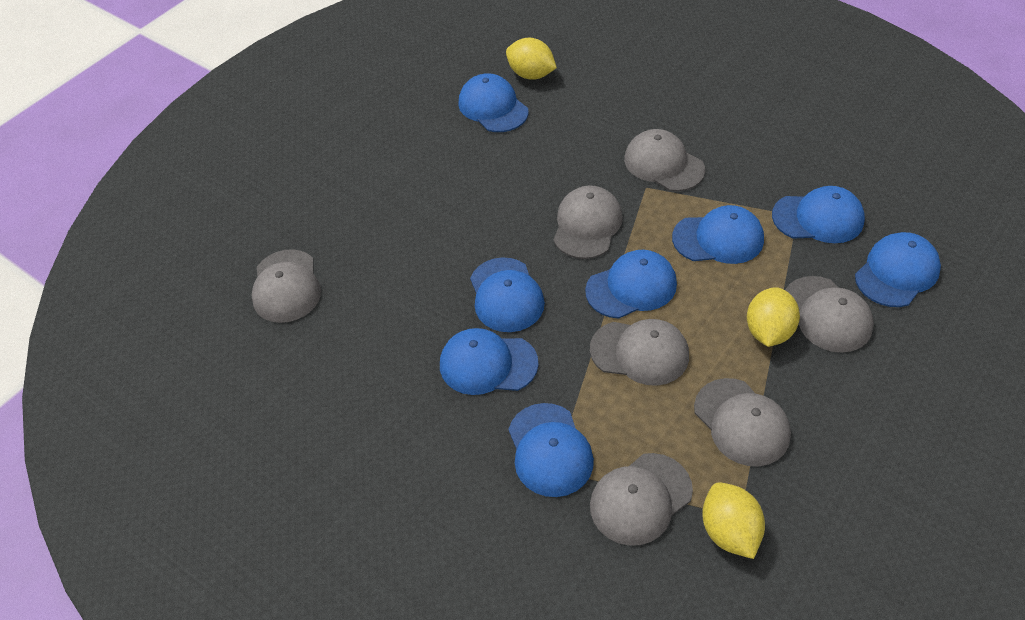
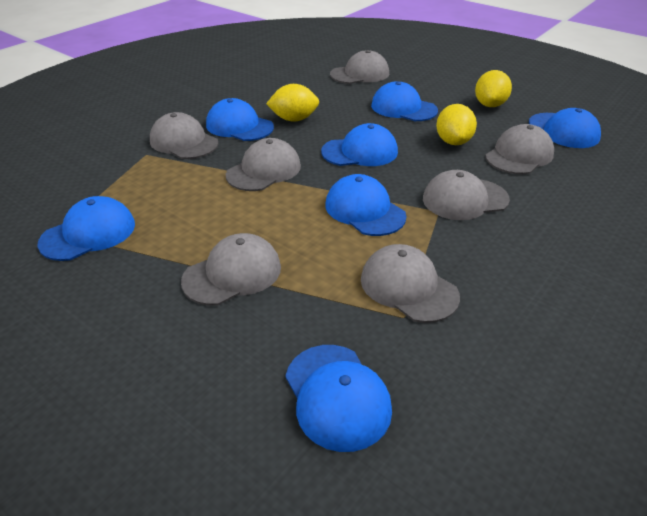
blue cap: [440,328,539,395] [458,73,529,132] [470,257,545,332] [508,403,594,497] [585,250,677,319] [672,205,764,264] [772,186,865,243] [855,232,941,307] = 8 -> [37,196,135,261] [206,98,274,141] [285,345,392,452] [321,123,398,166] [325,174,407,236] [371,81,438,121] [529,108,601,148] = 7

